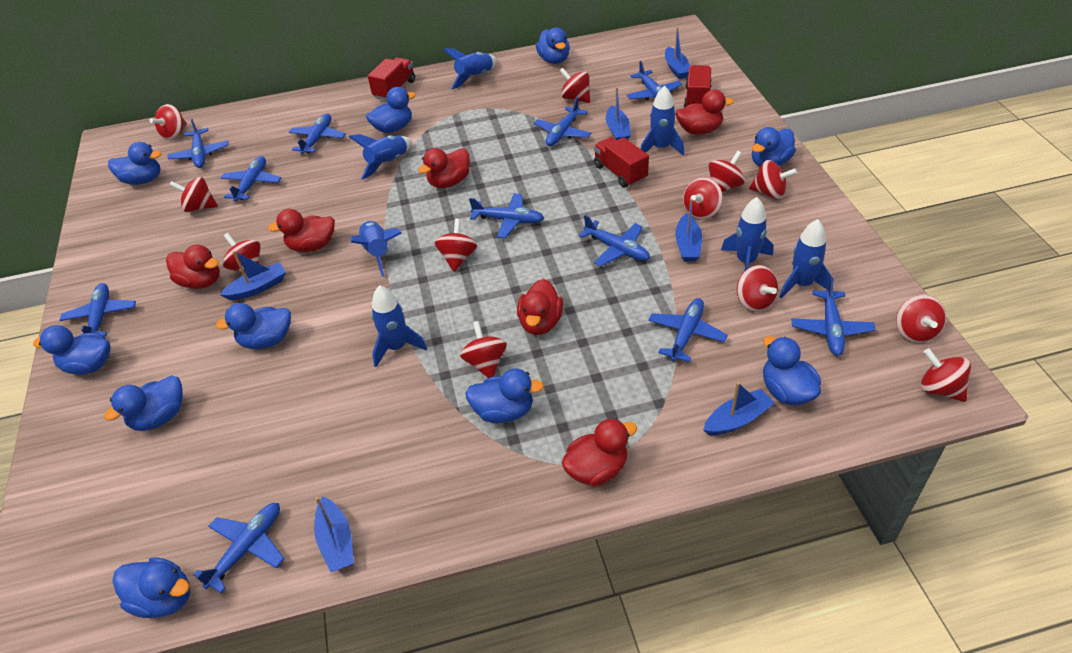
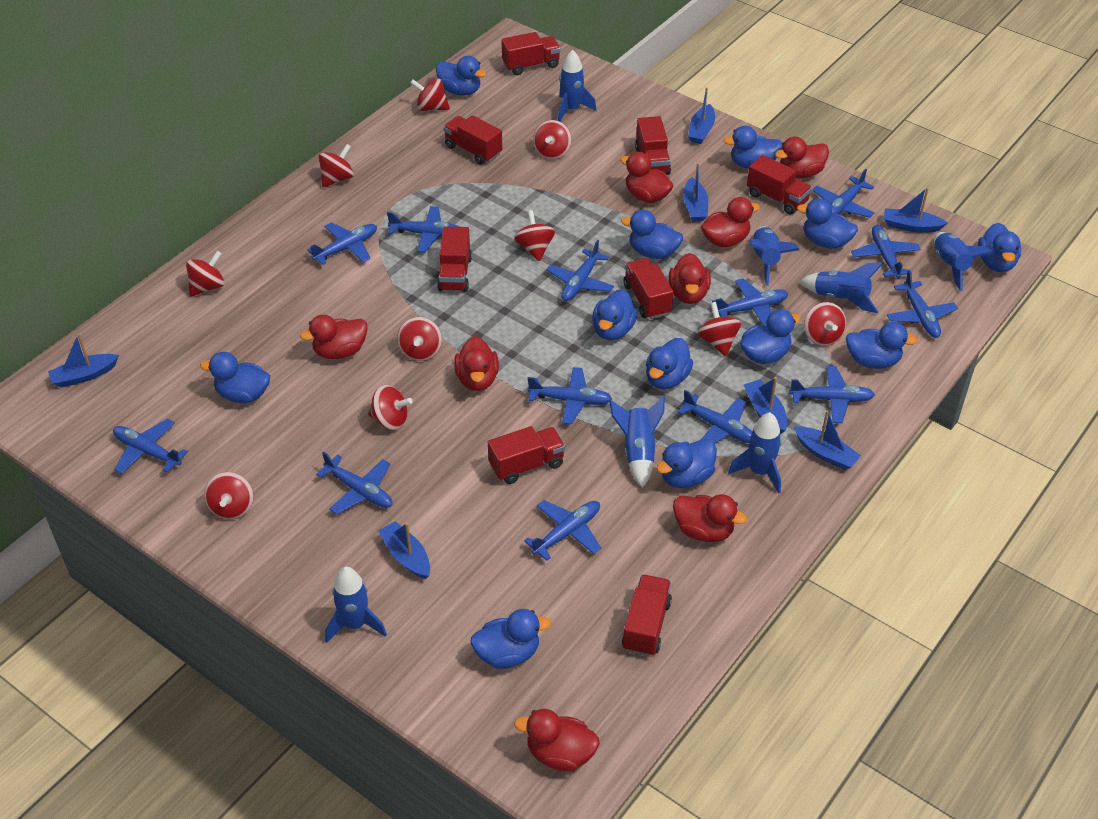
blue boat: [220,251,286,300] [314,496,354,572] [606,87,631,140] [665,27,690,79] [675,199,702,261] [704,382,775,435] = 6 -> [48,333,119,388] [378,521,430,579] [683,163,708,222] [688,87,715,144] [743,377,787,434] [794,410,861,470] [884,187,948,232] = 7
blue duck: [33,325,111,375] [104,375,183,431] [108,142,161,185] [112,557,190,618] [216,303,291,349] [366,87,416,133] [465,368,544,423] [536,28,570,64] [752,127,796,167] [763,336,821,405] = 10 -> [200,352,270,403] [436,56,486,95] [470,609,551,669] [592,289,637,340] [621,210,683,259] [646,338,693,389] [656,439,717,488] [723,126,782,169] [740,309,801,364] [797,198,858,249] [846,322,918,369] [978,223,1021,272] = 12
blue plane: [60,283,136,337] [168,119,229,168] [193,503,284,593] [221,156,281,202] [288,113,346,154] [469,193,544,238] [534,97,591,146] [579,215,650,266] [626,61,682,100] [648,298,728,362] [791,278,876,356] = 11 -> [113,419,188,474] [307,222,377,265] [316,451,392,515] [387,206,459,253] [524,500,601,561] [527,367,612,425] [546,240,614,301] [677,390,752,444] [712,278,789,326] [789,366,875,423] [813,169,875,218] [851,225,921,279] [887,271,958,338] = 13
red duck: [166,245,220,289] [268,209,335,252] [418,148,470,188] [517,279,563,335] [561,418,637,487] [676,89,734,135] = 6 -> [300,315,368,359] [454,336,499,391] [514,709,600,771] [620,152,673,203] [668,253,711,304] [673,494,747,542] [701,197,760,247] [775,137,829,178] = 8
red spinning top: [149,104,187,140] [169,177,218,212] [222,233,260,273] [434,219,477,272] [460,321,507,378] [560,68,590,103] [683,177,723,220] [709,151,745,192] [737,265,778,312] [749,160,797,199] [896,295,946,343] [921,348,971,402] = 12 -> [186,251,224,297] [204,472,254,520] [319,144,354,187] [368,385,413,430] [397,317,442,361] [410,79,450,111] [514,210,555,261] [533,120,571,160] [698,302,741,356] [804,302,846,346] = 10
red truck: [368,57,415,100] [594,137,649,188] [684,65,712,108] = 3 -> [437,226,472,292] [443,115,502,165] [488,426,565,484] [502,32,560,75] [622,574,672,656] [623,258,674,319] [635,116,671,175] [747,155,812,214] = 8

